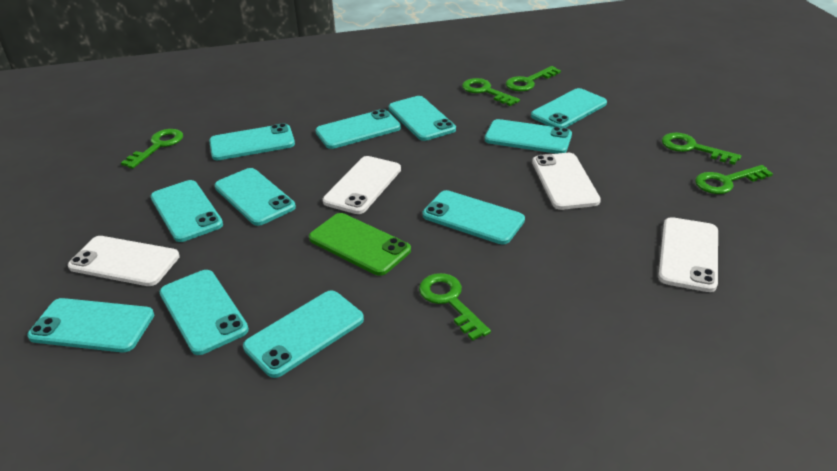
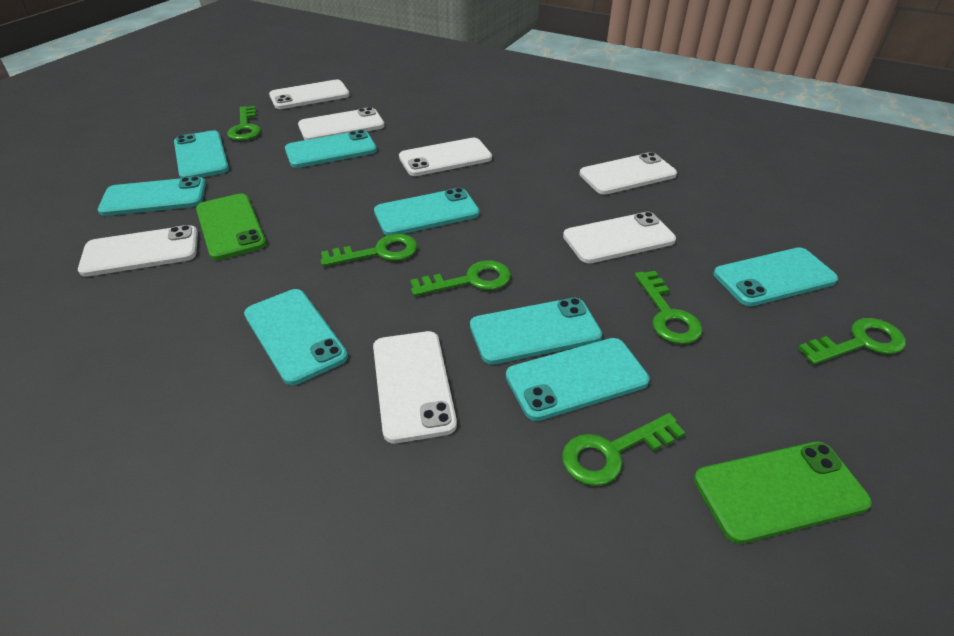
green phone: [309,213,411,276] = 1 -> [196,193,266,260] [694,442,872,544] = 2
turquoise phone: [27,298,154,352] [151,180,223,242] [159,270,249,355] [209,123,295,160] [215,168,296,226] [243,291,364,378] [315,109,401,149] [389,96,456,141] [423,190,525,244] [485,119,572,154] [531,88,607,128] = 11 -> [98,176,206,216] [174,130,229,178] [244,289,348,385] [285,130,377,168] [374,188,479,235] [470,298,602,364] [506,338,649,421] [714,247,838,306] = 8
white phone: [68,236,180,286] [323,156,401,214] [532,153,601,210] [658,217,718,292] = 4 -> [78,225,198,277] [269,80,350,109] [298,107,384,140] [373,331,457,443] [399,138,492,176] [563,212,676,263] [579,152,677,195] = 7

